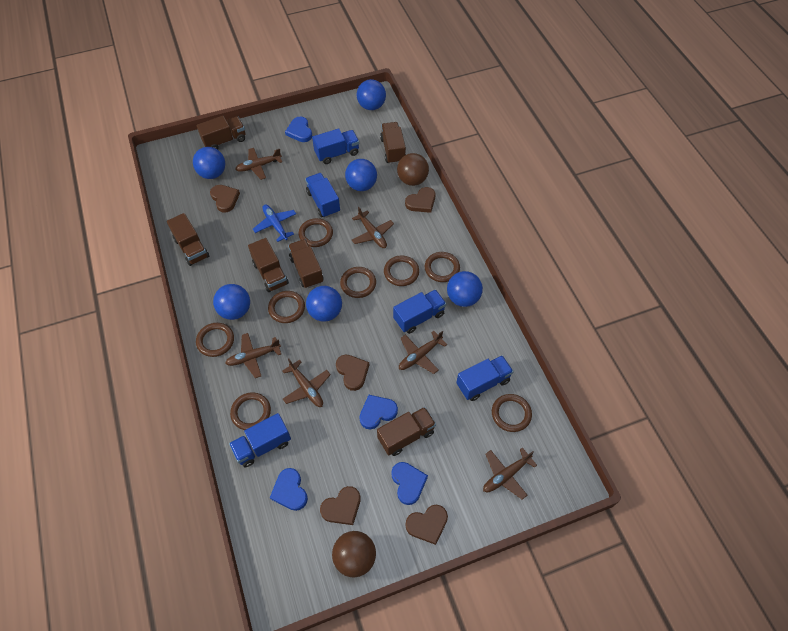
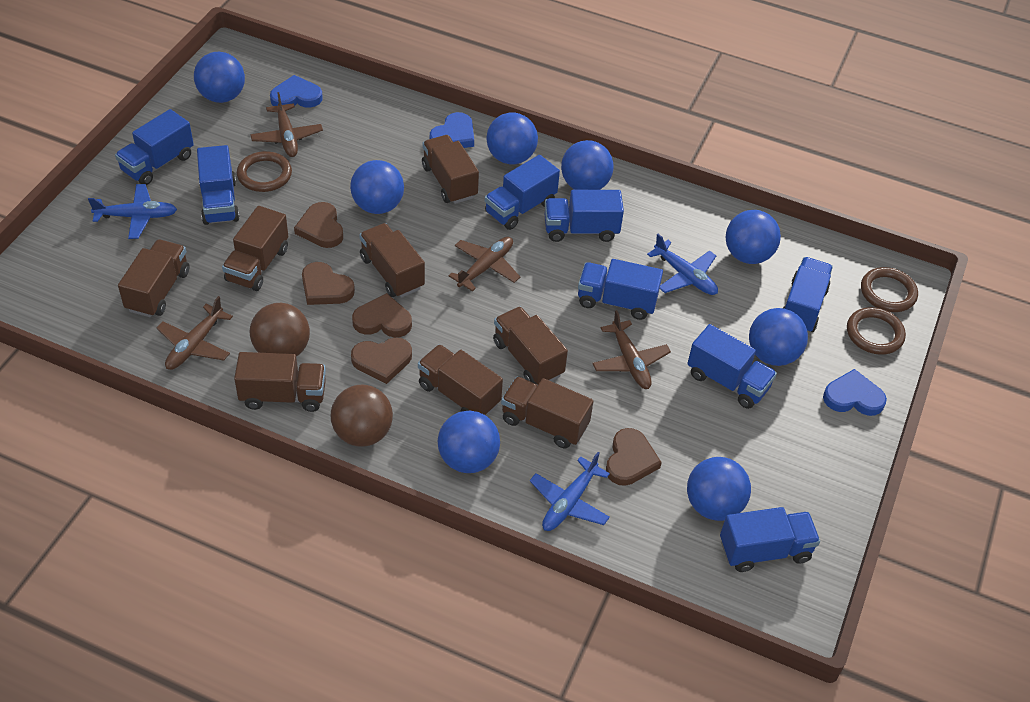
blue ball: [193,147,225,179] [213,284,250,320] [306,286,342,322] [345,159,377,191] [357,79,386,110] [447,271,483,307] = 6 -> [194,52,245,103] [350,160,404,214] [438,411,500,473] [486,112,538,164] [561,140,613,190] [687,457,751,521] [726,210,781,264] [749,308,808,366] = 8
blue heart: [270,468,308,511] [285,117,312,142] [359,395,398,429] [391,462,428,505] = 4 -> [270,75,323,108] [430,112,474,148] [823,369,887,416] = 3
blue plane: [253,204,296,242] = 1 -> [88,184,177,239] [530,452,610,531] [647,234,718,295] = 3
blue truck: [229,413,291,467] [305,173,340,218] [312,129,359,164] [393,290,446,334] [456,355,514,401] = 5 -> [115,109,194,185] [197,145,240,225] [485,155,560,230] [545,190,624,242] [578,259,663,320] [687,324,777,409] [720,507,820,572] [783,257,833,332] = 8
brown plane: [225,333,281,378] [235,148,282,180] [283,359,331,407] [352,207,394,248] [399,331,447,374] [483,447,537,499] = 6 -> [157,296,233,370] [250,92,323,157] [449,237,520,291] [592,310,671,389] = 4
brown ring: [196,323,234,357] [230,392,271,430] [268,291,305,323] [299,218,333,247] [340,267,376,298] [384,256,419,286] [425,252,460,282] [492,394,532,432] = 8 -> [237,151,292,192] [847,307,906,355] [861,267,918,312] = 3
brown truck: [167,213,209,266] [197,116,245,150] [248,238,289,292] [288,239,323,288] [377,407,436,456] [380,122,406,164] = 6 -> [118,239,190,317] [222,206,288,291] [234,352,326,412] [359,223,425,298] [418,344,503,416] [422,135,479,204] [493,307,568,385] [501,377,593,448] = 8

